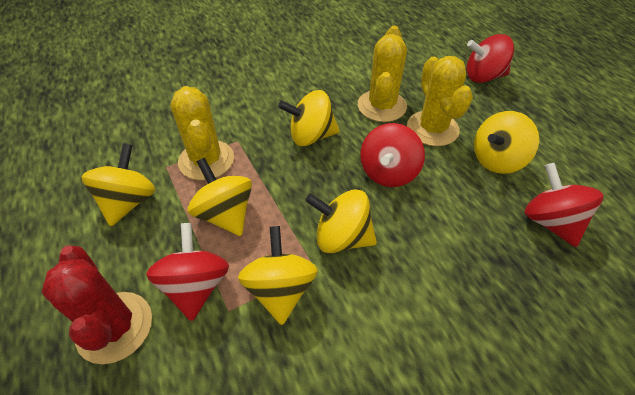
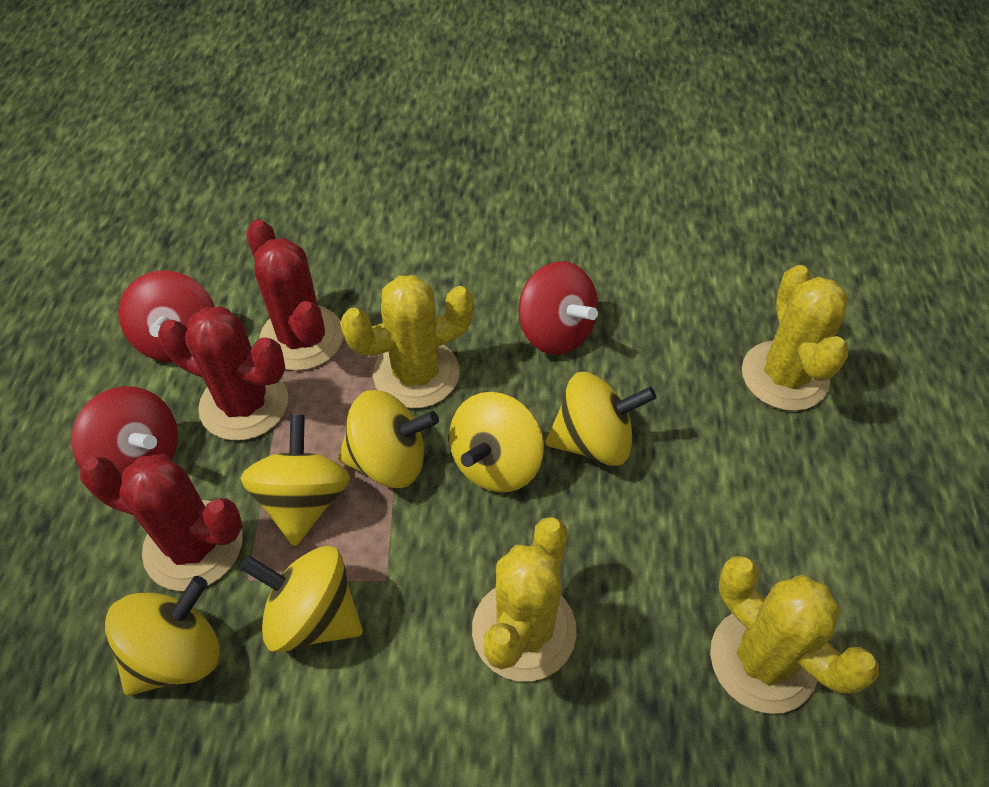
red cactus: [42,245,152,364] = 1 -> [80,454,243,591] [158,307,289,441] [246,220,344,371] = 3
red spinning top: [146,223,229,321] [360,123,425,187] [466,34,514,83] [524,163,603,247] = 4 -> [71,386,178,474] [118,271,215,362] [518,261,598,355] = 3
yellow cactus: [171,86,234,180] [358,26,407,122] [407,56,473,146] = 3 -> [340,275,474,408] [472,517,577,681] [710,556,879,714] [742,265,848,411] = 4

